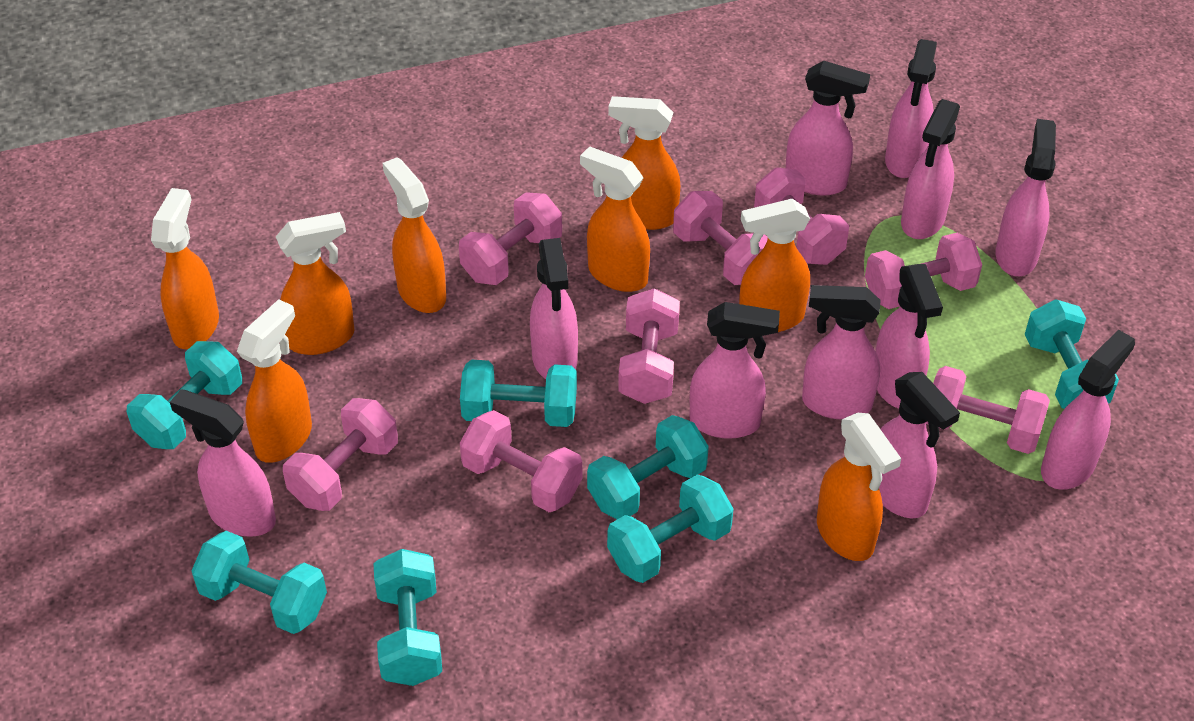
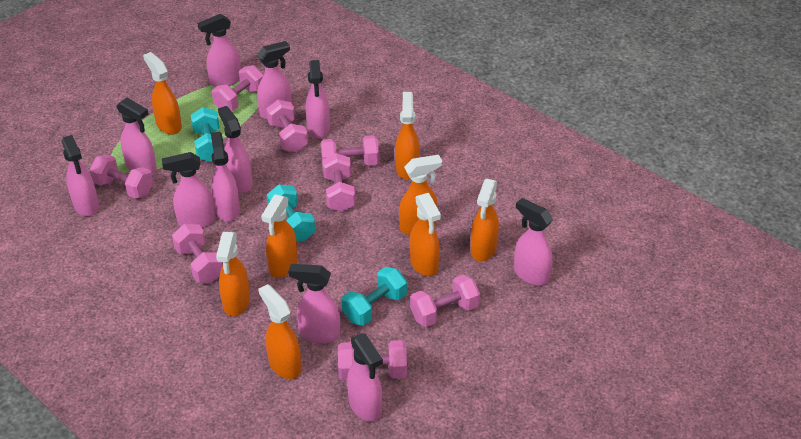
turquoise dumbbell: [127,341,242,449] [192,531,327,634] [373,549,442,686] [460,360,577,427] [587,415,709,519] [607,475,734,583] [1025,299,1119,409] = 7 -> [191,107,220,162] [267,184,315,242] [342,267,407,326] = 3

